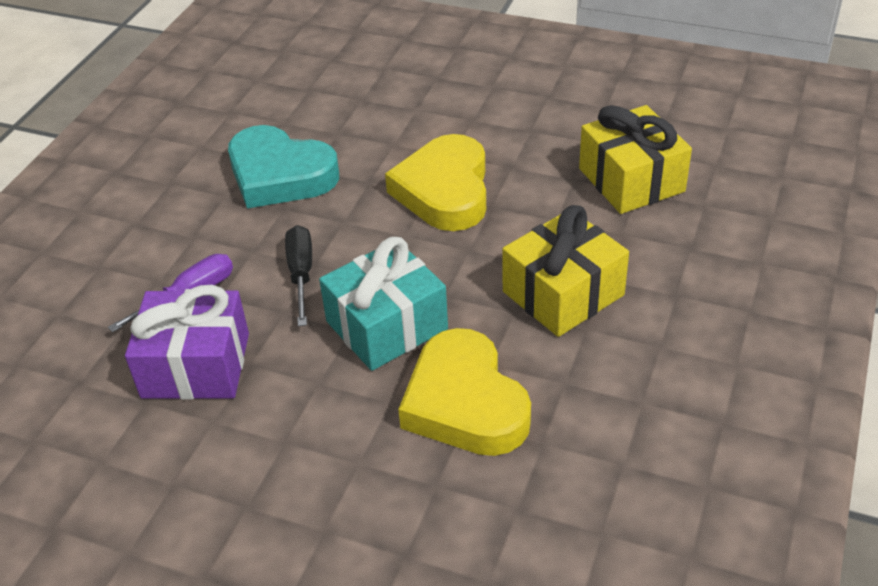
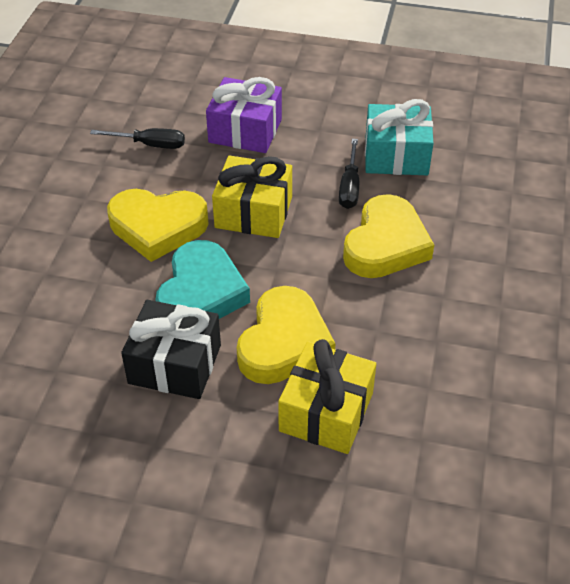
black gift: none = 0 -> [121,300,221,399] = 1
black screwdriver: [285,225,312,326] = 1 -> [90,128,185,149] [339,139,359,209] = 2
purple screwdriver: [108,254,233,332] = 1 -> none = 0
yellow heart: [385,134,486,231] [398,328,531,456] = 2 -> [107,189,209,262] [237,286,335,384] [343,194,434,278] = 3

